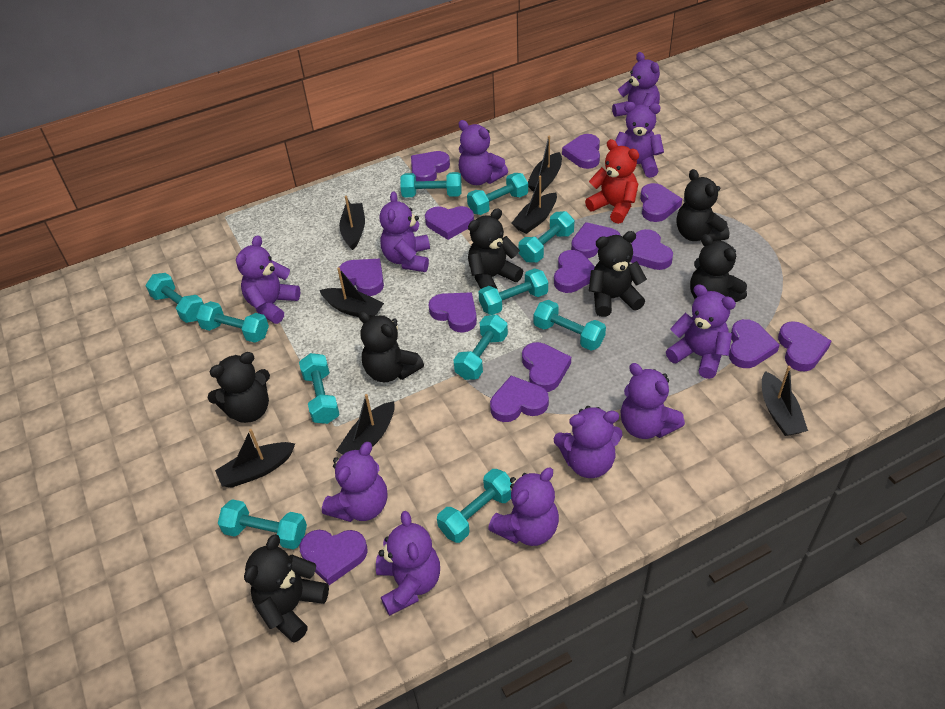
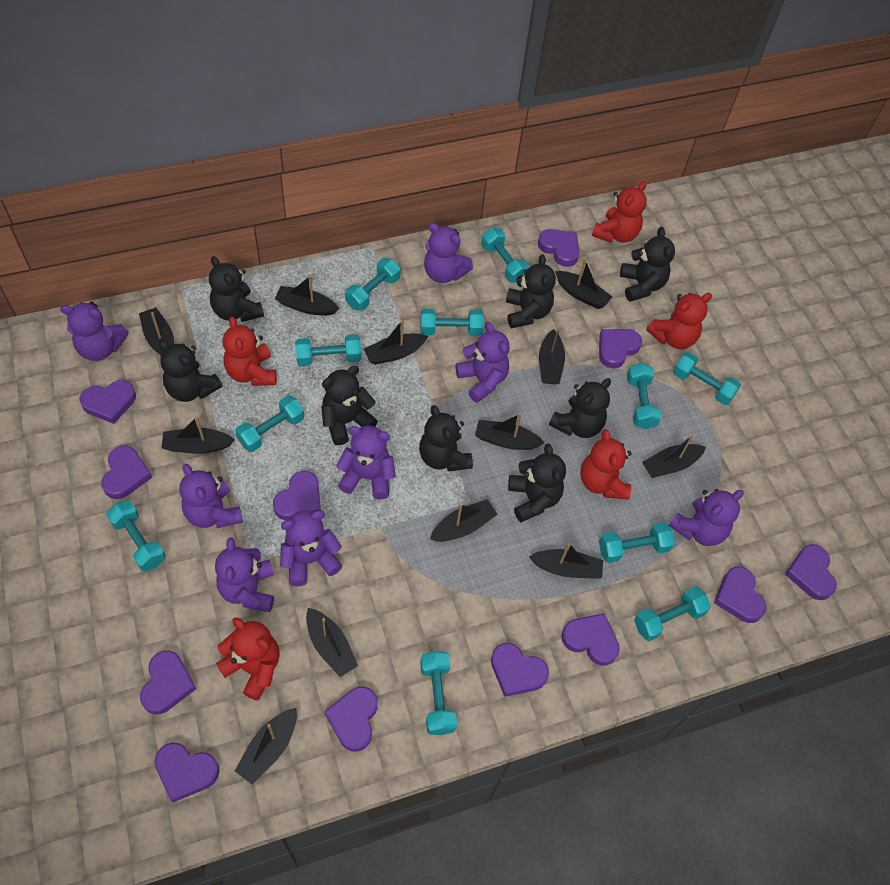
black boat: [215,429,295,488] [320,267,384,318] [336,394,395,455] [339,196,365,250] [512,176,557,234] [528,136,562,193] [762,366,808,436] = 7 -> [139,307,174,355] [161,417,235,454] [235,708,297,784] [275,276,340,315] [306,608,358,677] [364,320,428,365] [430,499,498,542] [475,413,544,450] [529,543,603,579] [539,328,565,384] [555,259,612,309] [642,435,706,478] = 12
black teddy bear: [208,352,270,423] [244,534,329,643] [358,311,424,382] [468,208,523,290] [589,231,647,317] [677,169,729,241] [690,234,747,302] = 7 -> [158,341,222,402] [209,256,264,322] [321,366,378,445] [419,405,473,472] [506,254,556,328] [508,444,566,522] [549,378,611,438] [620,227,675,302] = 8
purple heart: [300,530,368,585] [339,259,384,296] [411,151,450,181] [425,206,474,240] [428,292,477,332] [490,376,549,422] [522,342,571,392] [554,250,595,293] [562,134,600,169] [571,222,621,258] [630,229,673,270] [640,183,682,222] [729,319,780,368] [778,321,831,372] = 14 -> [79,380,136,424] [101,446,152,499] [140,651,196,714] [155,742,219,802] [273,471,321,520] [324,687,378,751] [491,643,549,697] [538,229,580,267] [561,613,620,666] [599,329,642,368] [714,566,766,623] [785,544,837,600] = 12
purple teddy bear: [236,235,300,324] [322,442,387,522] [376,511,440,616] [380,191,430,272] [459,120,508,185] [488,468,559,546] [554,406,622,478] [612,52,660,117] [615,102,664,178] [620,363,685,439] [666,284,736,379] = 11 -> [60,301,129,361] [179,464,243,528] [215,538,274,612] [280,510,342,587] [336,426,396,500] [424,223,473,283] [455,322,510,403] [669,489,744,546] = 8
red teddy bear: [585,139,639,224] = 1 -> [216,618,280,701] [223,317,276,386] [580,429,632,500] [592,181,647,243] [646,293,712,349] = 5

